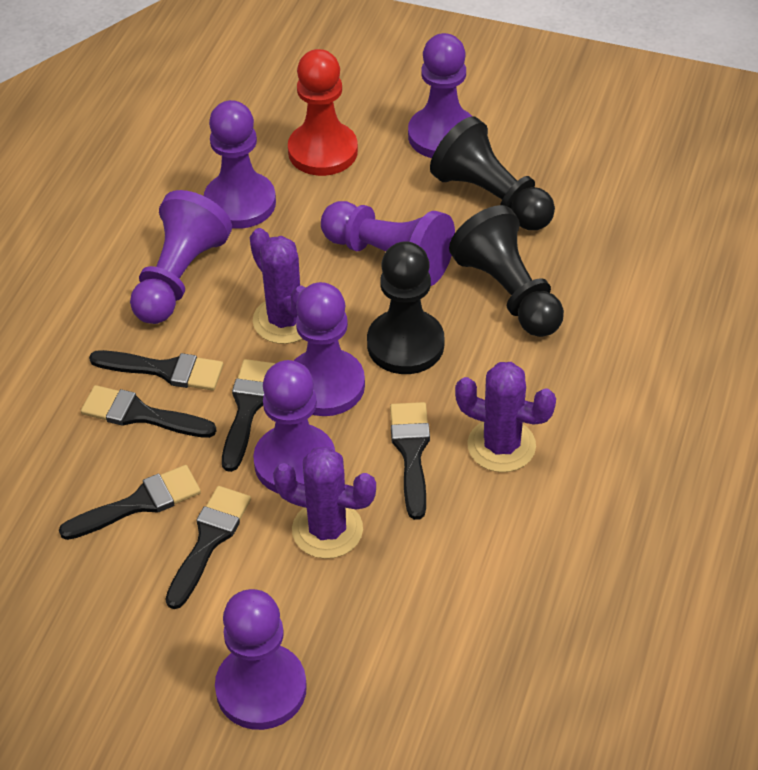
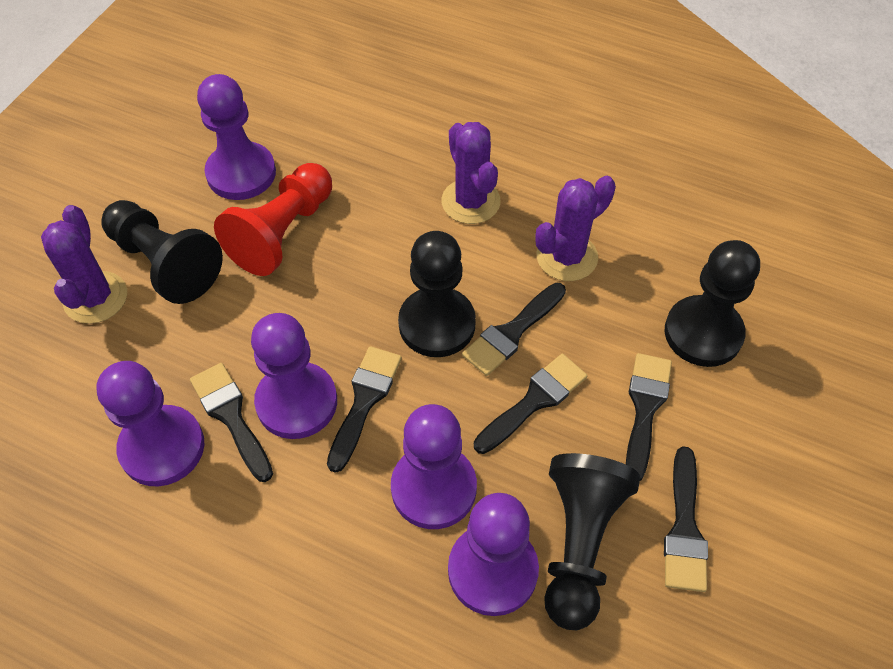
black pawn: [367,241,445,374] [430,116,555,230] [449,205,564,337] = 3 -> [101,200,223,304] [398,231,476,357] [544,453,640,630] [665,240,760,367] = 4
purple pawn: [130,190,232,324] [204,100,276,229] [215,589,307,730] [253,360,335,494] [294,282,365,416] [321,201,455,287] [408,33,472,158] = 7 -> [97,361,204,486] [197,74,276,200] [251,313,337,439] [391,404,477,529] [448,493,539,616] = 5

